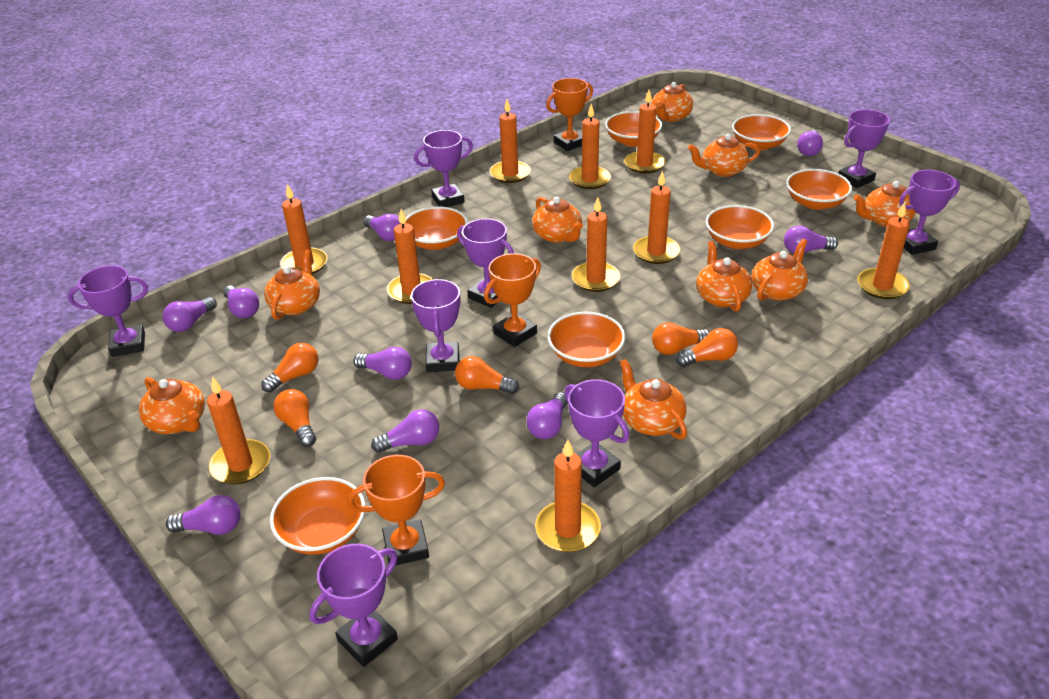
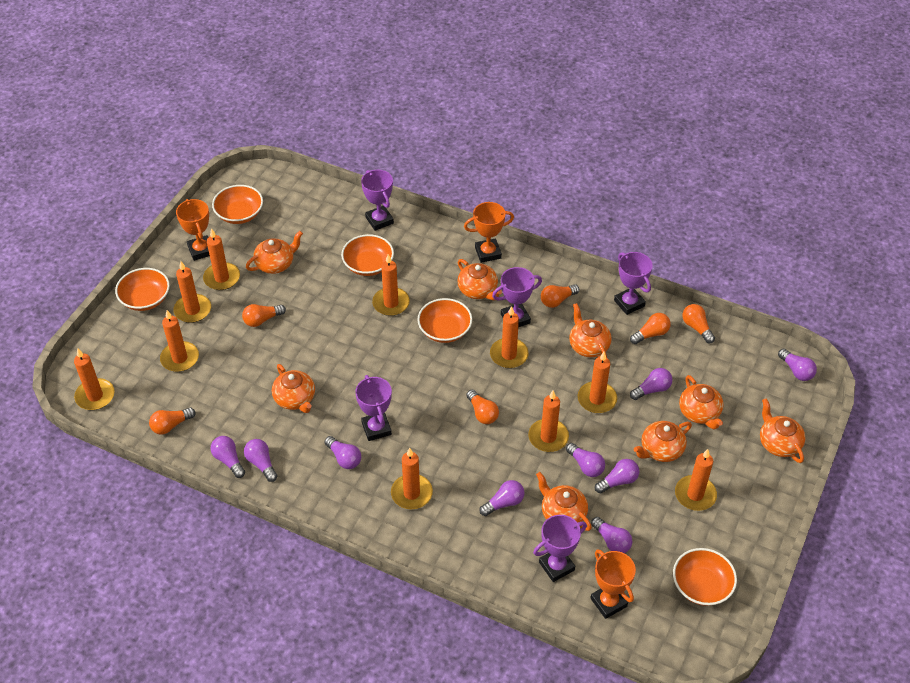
orange bowl: [270,477,365,555] [405,206,468,250] [547,312,625,367] [605,111,662,147] [706,205,774,249] [732,114,791,150] [786,169,852,210] = 7 -> [115,268,170,311] [212,185,263,224] [341,234,394,276] [417,298,472,343] [673,548,737,606] = 5
orange light bulb: [261,343,318,393] [274,389,316,447] [455,356,519,394] [652,322,710,355] [676,328,738,367] = 5 -> [149,408,196,434] [242,304,286,327] [466,390,499,424] [541,284,579,308] [630,313,671,344] [682,304,715,343] = 6
orange teapot: [139,377,205,434] [264,249,320,320] [532,197,583,243] [620,359,687,439] [652,82,693,122] [688,134,760,177] [696,241,752,312] [752,239,808,301] [853,181,916,227] = 9 -> [246,231,303,274] [272,364,315,413] [457,259,502,300] [536,472,592,531] [569,303,612,358] [634,421,692,462] [679,375,724,430] [760,398,805,463] = 8
purple trophy: [68,265,148,357] [309,544,398,667] [411,279,460,372] [414,130,473,207] [457,219,514,308] [565,379,629,487] [838,109,890,188] [899,170,960,255] = 8 -> [355,375,392,441] [361,170,394,231] [492,267,542,327] [533,515,587,582] [614,252,653,315] = 5

